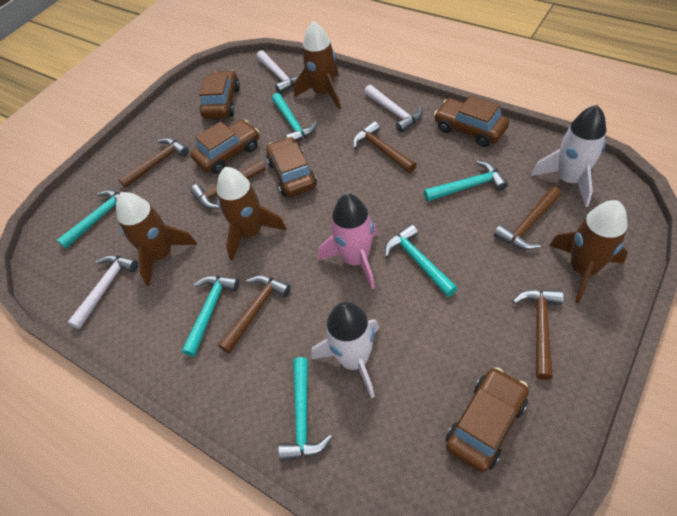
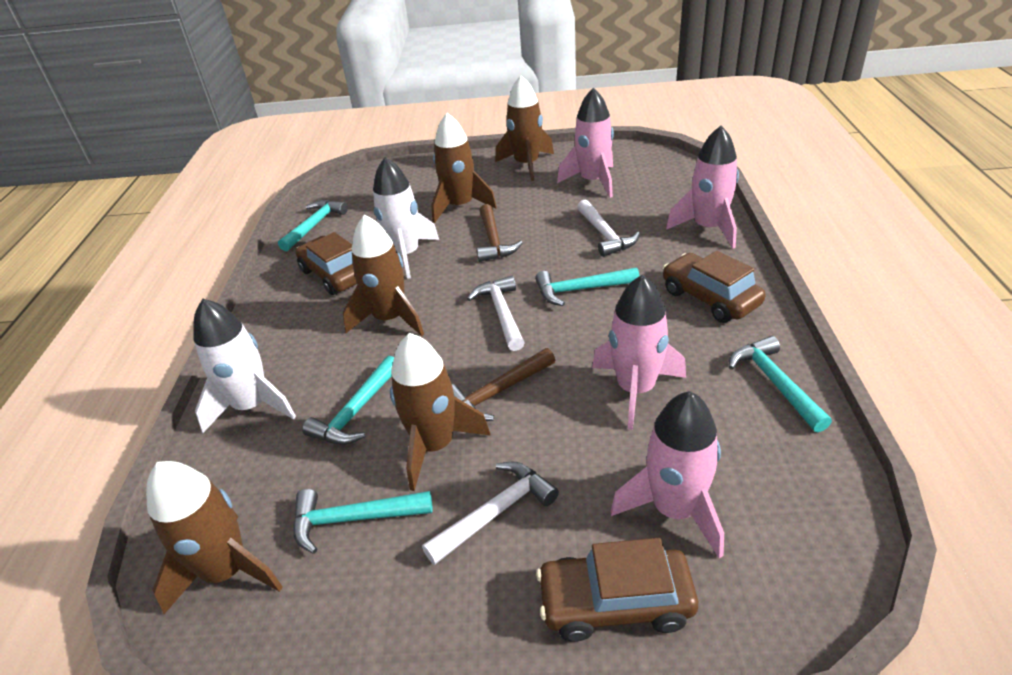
brown car: [190,120,259,174] [199,70,240,119] [266,137,317,197] [434,95,509,147] [446,367,529,473] = 5 -> [296,232,357,295] [536,538,698,642] [663,251,766,323] = 3
brown hammer: [118,138,189,188] [190,160,266,209] [218,275,291,353] [353,121,417,173] [494,186,562,250] [513,289,564,380] = 6 -> [452,348,555,421] [477,204,523,262] = 2
brown rocket: [116,192,197,286] [217,167,287,261] [294,21,341,109] [549,200,628,303] = 4 -> [146,461,283,614] [343,214,424,336] [390,333,491,491] [431,113,497,223] [495,75,554,181] = 5
pink rocket: [318,194,378,289] = 1 -> [557,88,614,198] [592,275,686,430] [611,391,724,559] [666,126,739,249] = 4
turquoise hammer: [57,190,120,249] [182,276,239,357] [272,93,317,142] [278,357,332,461] [385,224,458,297] [424,161,508,202] = 6 -> [278,200,348,251] [293,489,432,554] [302,356,394,445] [535,267,639,306] [729,336,832,432] = 5

